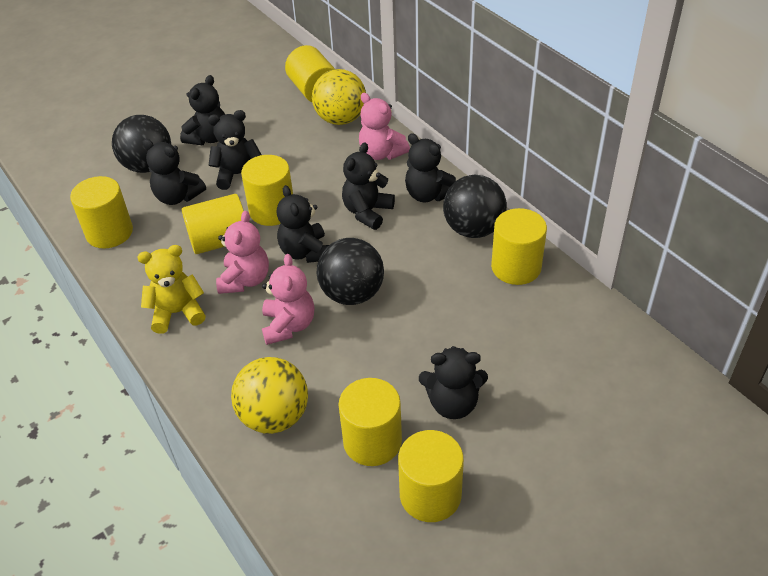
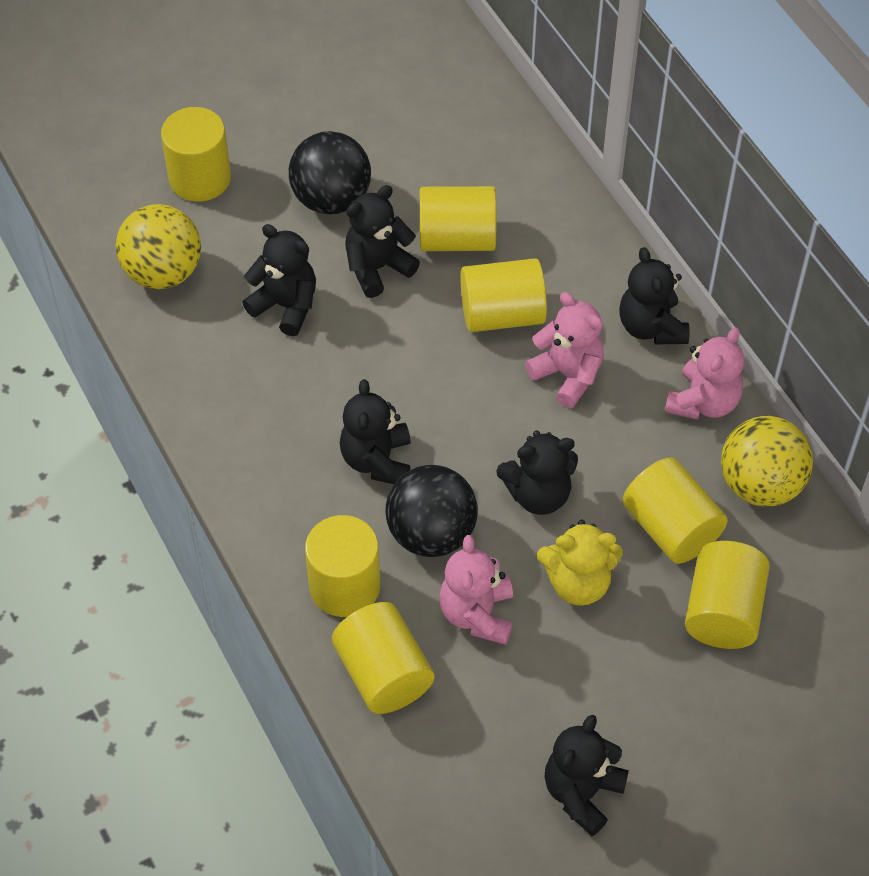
black ball: [112,115,171,173] [317,238,384,305] [443,175,507,238] = 3 -> [289,131,371,214] [385,465,478,557] = 2
black teddy bear: [143,139,206,205] [180,75,225,145] [208,110,262,190] [277,185,329,263] [342,142,395,230] [405,133,456,202] [419,346,488,419] = 7 -> [242,224,316,336] [340,380,411,484] [345,185,420,298] [496,430,578,515] [545,715,629,836] [619,247,689,344] = 6

